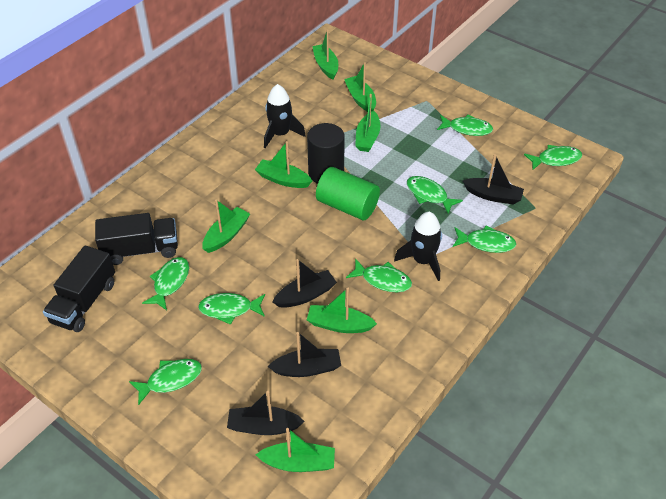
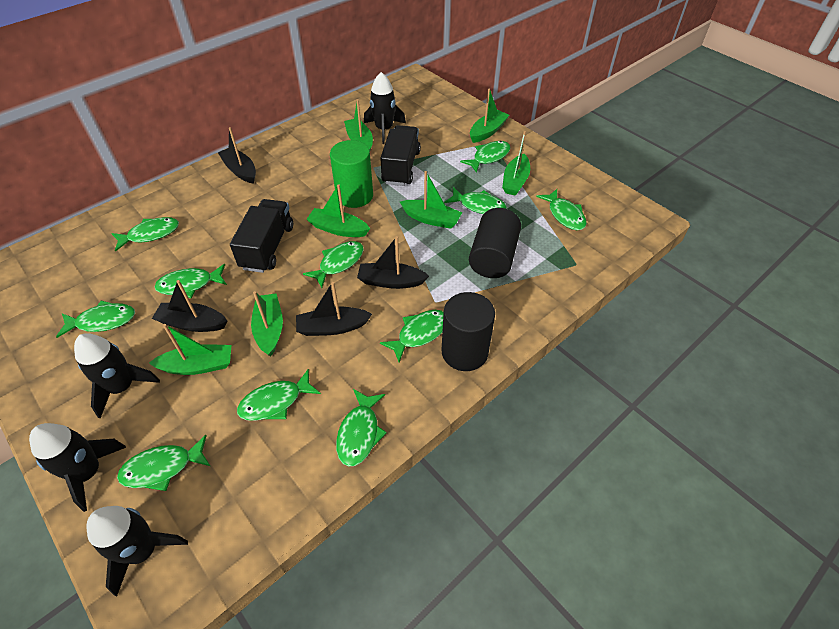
black cylinder: [307,123,345,184] = 1 -> [442,292,495,371] [469,208,521,278] = 2
black rocket: [264,84,306,148] [394,212,442,281] = 2 -> [29,423,126,512] [74,333,160,418] [86,506,188,596] [364,72,406,144] = 4
green fish: [129,359,202,405] [142,257,189,310] [198,293,265,325] [346,258,412,292] [407,176,463,214] [437,115,493,136] [453,226,516,253] [524,145,582,171] = 8 -> [56,301,135,338] [111,217,179,252] [117,435,210,491] [155,264,227,298] [237,369,321,421] [303,241,364,288] [336,389,387,467] [380,310,444,363] [444,187,507,214] [460,141,510,173] [536,189,587,230] = 11

